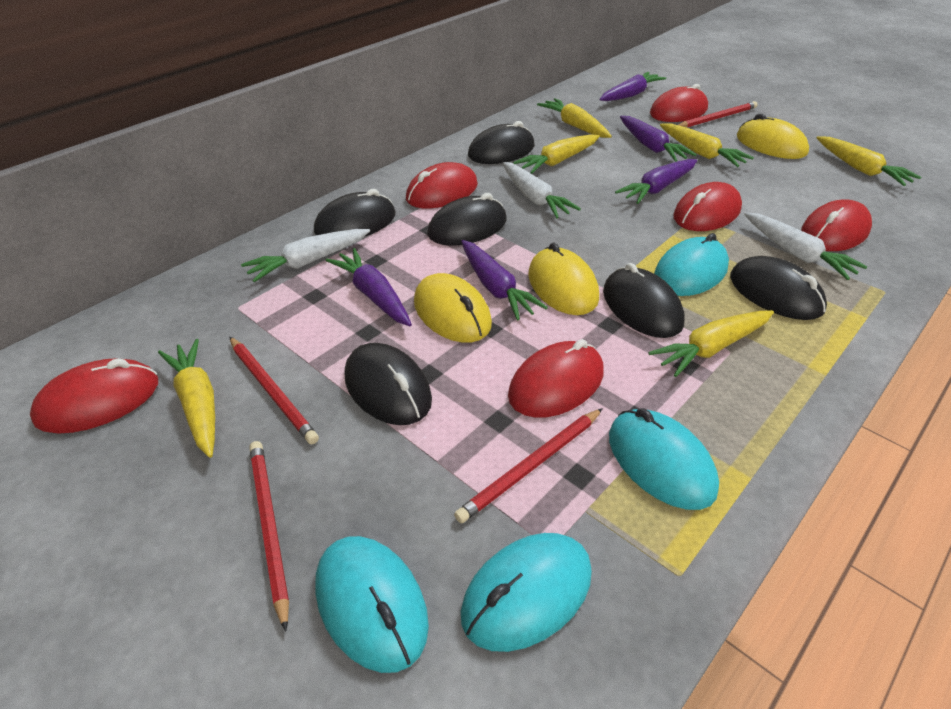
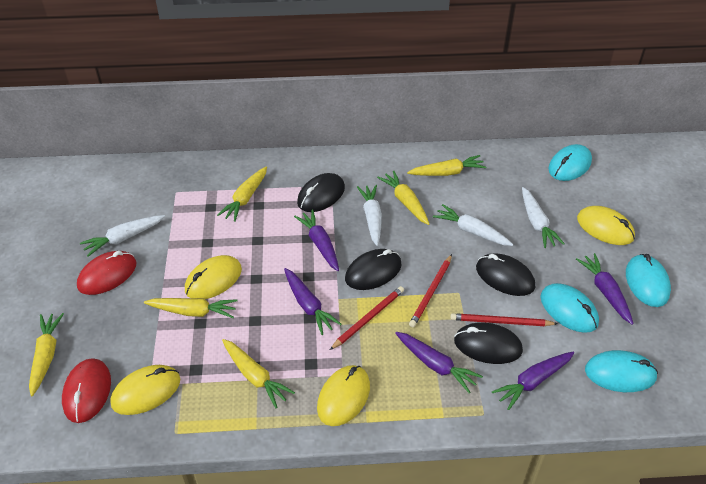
black mouse: [314,189,396,237] [345,343,432,425] [427,193,507,246] [468,121,535,164] [603,263,685,338] [730,256,827,320] = 6 -> [297,173,345,212] [345,249,402,290] [454,323,523,364] [476,253,535,296] = 4
red mouse: [30,358,158,434] [406,162,478,208] [508,339,604,418] [650,84,708,122] [673,182,742,231] [801,200,872,251] = 6 -> [62,358,111,423] [77,251,136,295] = 2
red pencil: [230,337,319,444] [249,441,289,632] [454,408,603,523] [679,101,758,128] = 4 -> [330,286,404,350] [409,254,452,327] [450,313,558,326] = 3
white carrot: [241,229,370,282] [503,162,581,218] [744,212,867,280] = 3 -> [80,215,165,257] [357,185,382,246] [433,204,513,246] [522,187,565,248] = 4
yellow mouse: [414,273,492,343] [528,243,599,315] [737,114,809,159] = 3 -> [110,365,180,415] [185,255,242,299] [317,365,370,426] [577,206,635,245] = 4

